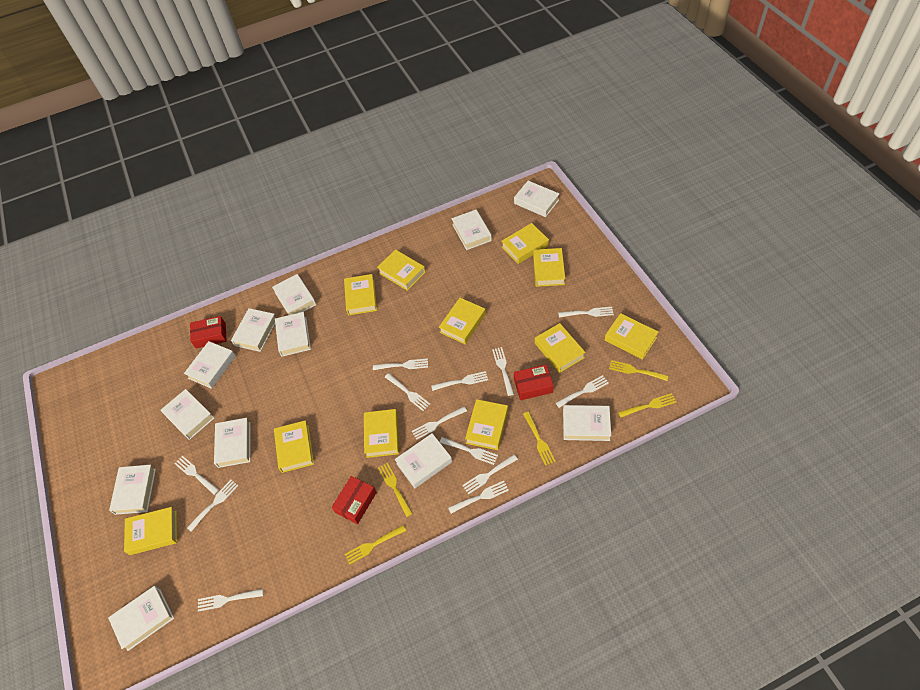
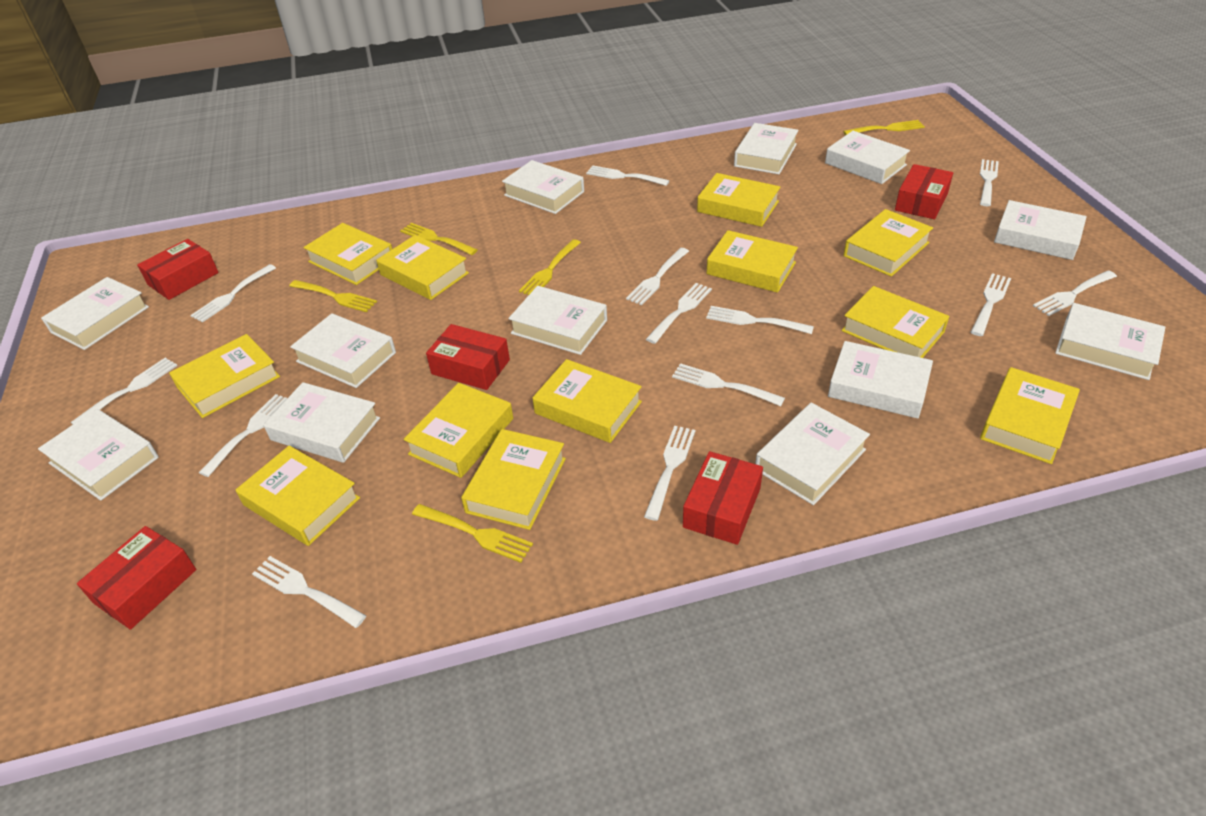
red box: [190,316,227,349] [332,476,377,524] [514,365,554,400] = 3 -> [77,526,196,630] [137,239,219,300] [426,324,510,390] [683,451,763,545] [895,164,953,219] = 5
yellow book: [124,507,177,555] [274,420,314,473] [344,274,377,315] [364,409,399,458] [377,249,426,291] [439,298,486,344] [465,399,508,450] [501,223,549,264] [533,248,565,287] [535,323,586,373] [605,313,659,360] = 11 -> [169,334,280,418] [236,446,360,546] [303,223,392,285] [376,235,469,300] [403,383,513,478] [461,429,566,530] [533,359,642,443] [697,173,780,227] [706,230,798,293] [842,286,949,358] [844,209,933,277] [980,367,1080,464] = 12

